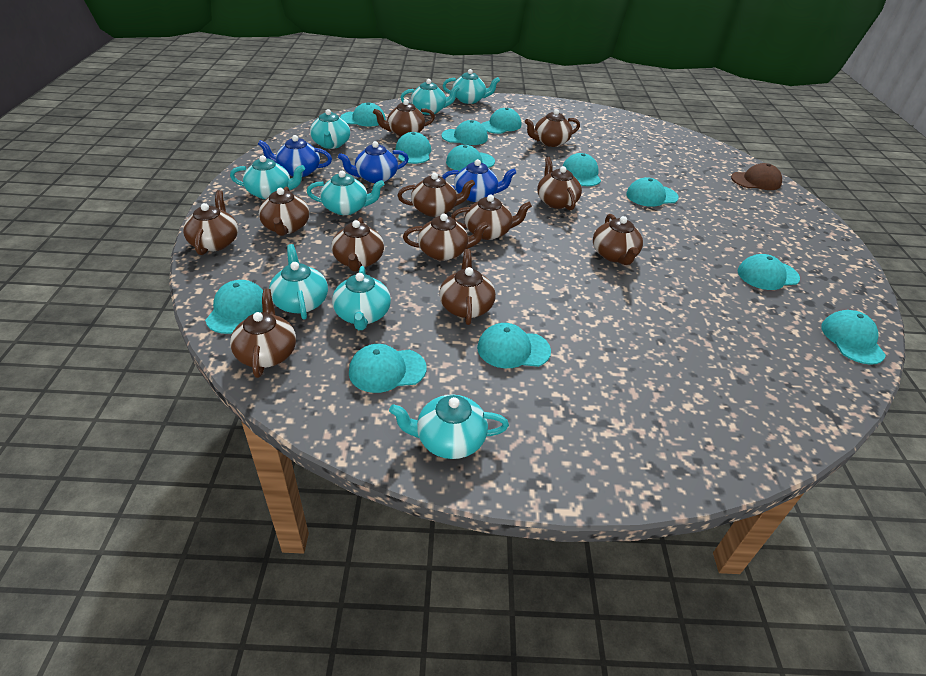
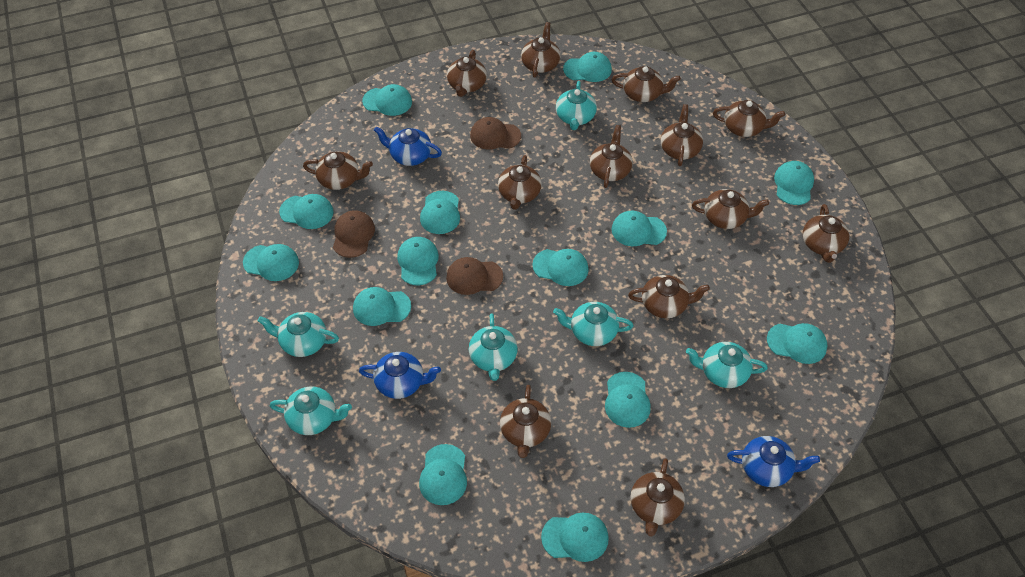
brown cap: [731,163,782,190] = 1 -> [333,210,375,258] [446,257,503,295] [470,117,521,150] = 3
brown teapot: [183,190,238,255] [230,289,296,378] [259,187,309,236] [332,217,384,272] [373,99,435,137] [397,173,475,217] [403,213,489,261] [439,249,496,325] [451,194,532,240] [525,109,580,147] [537,157,582,210] [593,214,643,265] = 12 -> [303,151,373,190] [447,50,487,97] [498,155,542,210] [500,385,551,458] [521,22,560,78] [590,125,633,188] [612,66,681,102] [628,275,710,318] [631,458,685,537] [661,104,703,166] [692,189,769,229] [713,100,785,137] [803,204,849,263] = 13
turquoise cap: [205,280,263,334] [340,102,386,127] [349,344,426,393] [396,132,431,164] [441,120,488,145] [446,145,495,171] [477,323,551,368] [481,108,522,134] [563,153,601,186] [626,177,679,207] [738,254,800,290] [821,310,886,365] = 12 -> [243,244,299,281] [279,194,334,229] [353,287,411,326] [362,84,412,116] [397,237,439,285] [419,444,467,505] [420,191,460,234] [532,249,589,286] [541,513,609,562] [563,52,612,82] [605,372,651,428] [612,211,667,246] [767,323,827,364] [774,161,814,205] = 14
turquoise teapot: [230,155,305,199] [269,244,328,319] [307,171,385,215] [310,109,350,149] [332,266,391,330] [389,395,509,459] [400,79,460,115] [443,69,500,104] = 8 -> [258,312,339,357] [270,387,352,435] [469,313,518,381] [553,302,634,346] [556,81,597,130] [686,342,768,388] = 6

